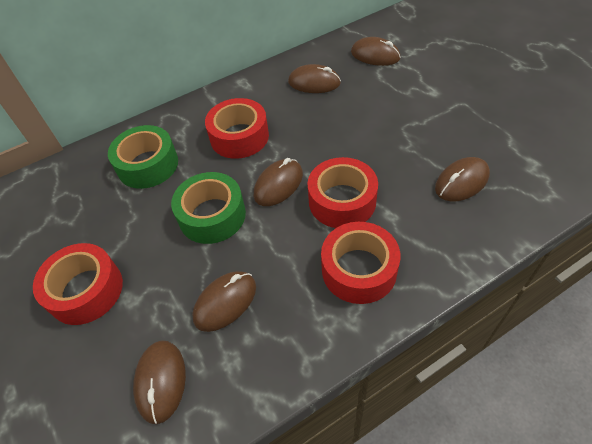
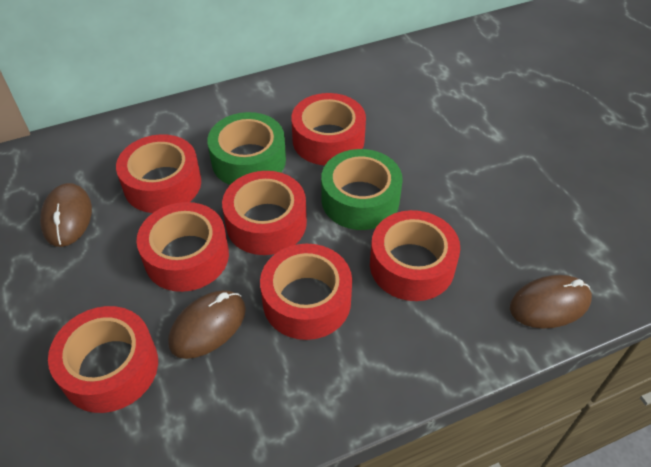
brown mouse: [133,340,186,424] [192,271,256,332] [254,158,303,206] [288,64,341,93] [351,37,401,66] [435,157,490,201] = 6 -> [40,183,92,247] [168,290,246,359] [510,275,592,329] = 3
red tape: [33,243,123,325] [205,98,269,159] [308,157,378,228] [321,222,401,304] = 4 -> [48,306,158,413] [116,134,201,213] [137,202,229,292] [222,171,307,255] [260,244,352,340] [291,93,366,165] [370,210,460,301] = 7

